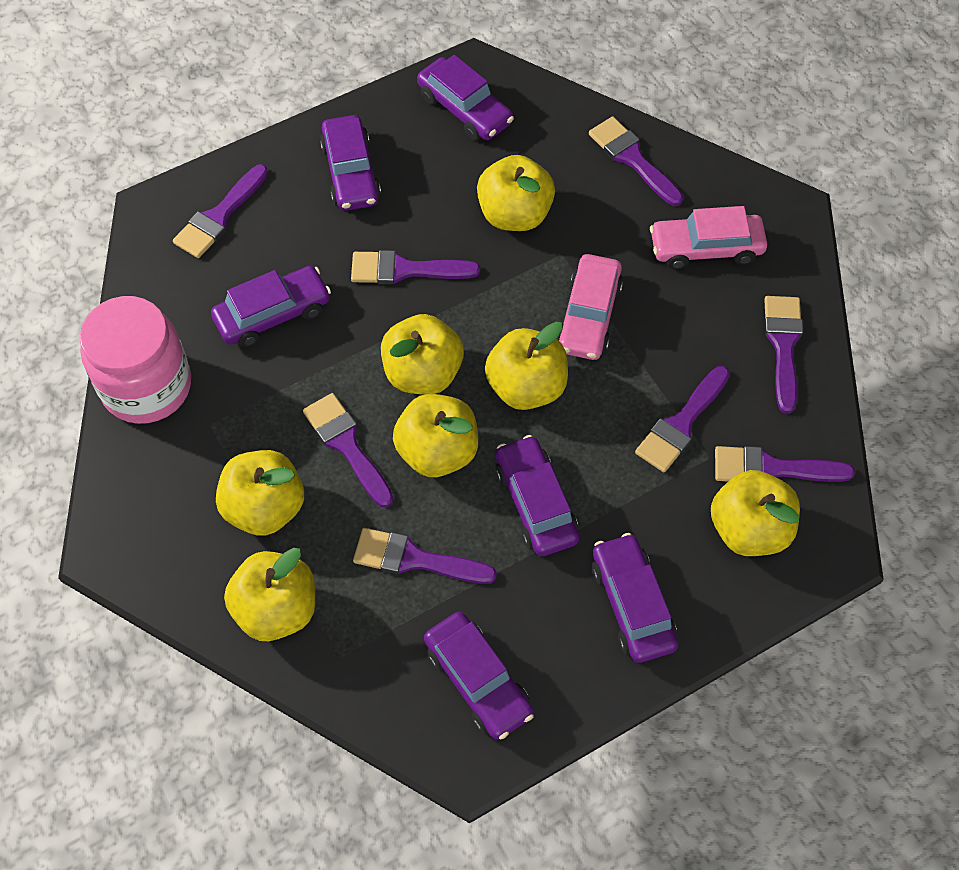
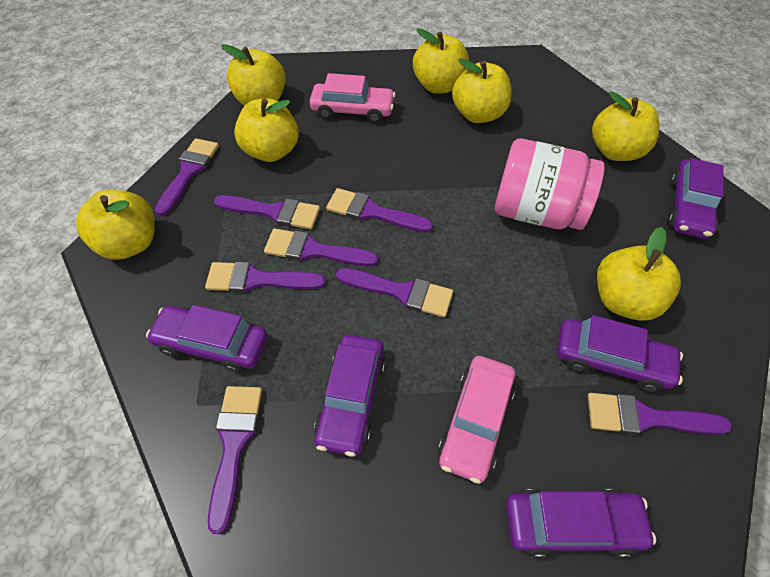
purple car: [211,266,331,347] [320,115,381,211] [417,55,514,141] [424,612,534,740] [495,435,579,557] [592,533,678,663] = 6 -> [146,305,268,373] [314,335,386,457] [506,489,656,558] [557,315,683,392] [667,158,724,239] = 5

